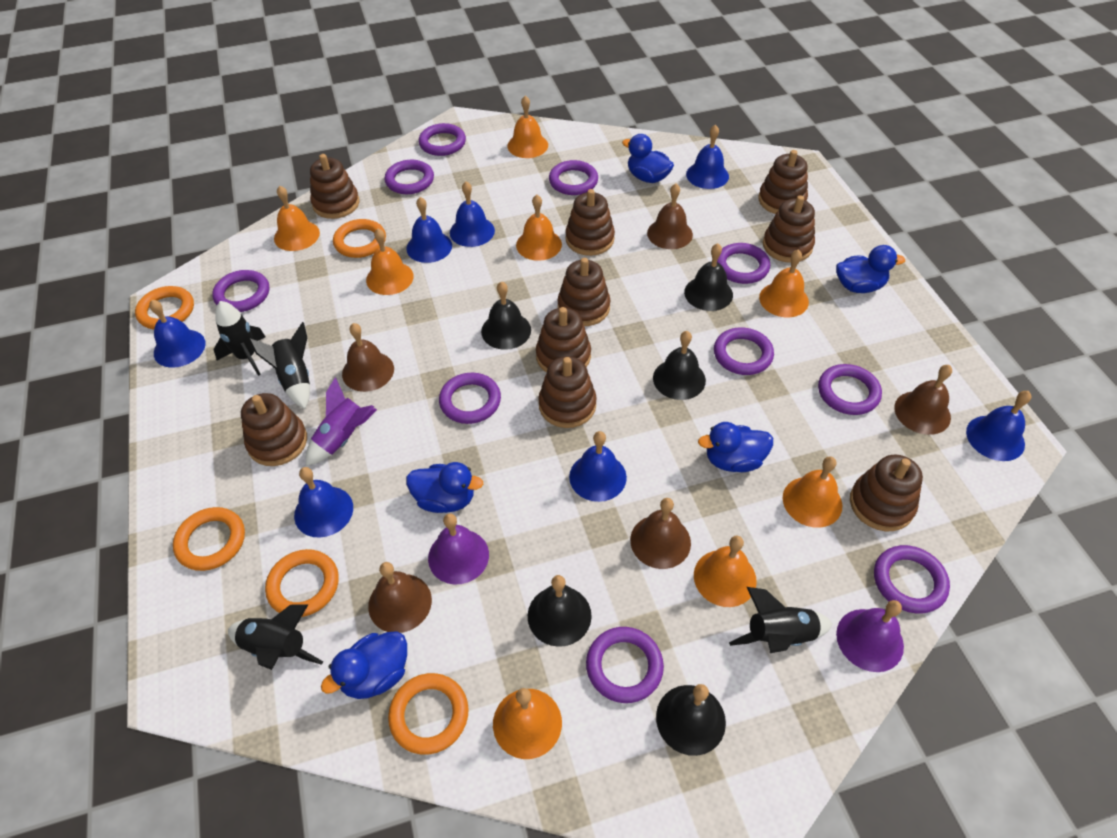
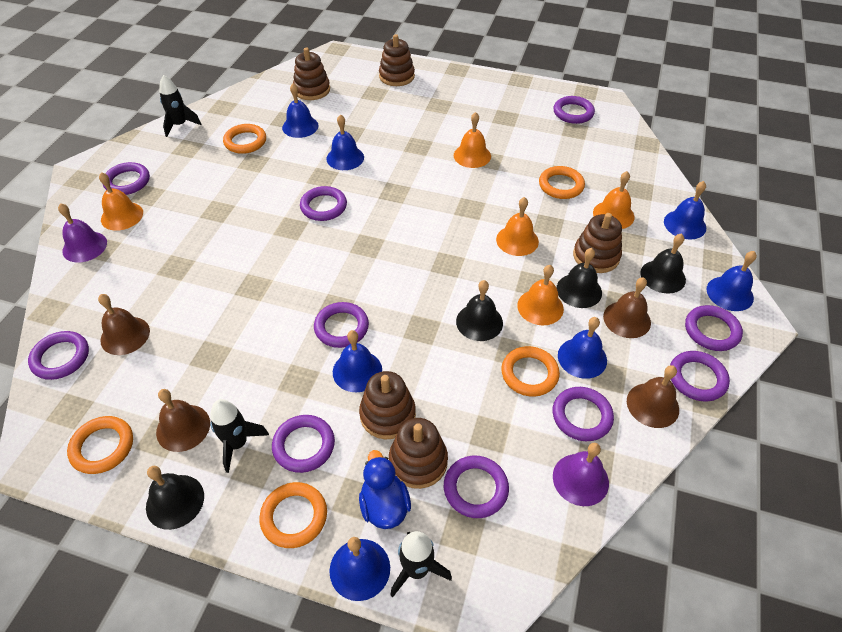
black bell: [481,281,531,350] [528,575,592,647] [653,331,706,400] [656,684,726,756] [684,243,733,311] = 5 -> [146,466,204,530] [456,280,503,341] [557,248,602,308] [640,233,686,294] = 4
black rocket: [214,301,266,376] [228,605,323,670] [249,322,310,409] [729,587,833,653] = 4 -> [159,75,202,137] [210,399,269,473] [391,531,452,598] = 3
blue duck: [321,631,407,699] [406,462,483,513] [622,134,674,183] [698,422,773,472] [836,245,905,293] = 5 -> [359,450,411,529] = 1
brown bell: [342,323,394,392] [368,562,432,633] [630,498,691,569] [647,184,693,249] [894,365,952,435] = 5 -> [98,294,150,355] [156,389,210,452] [603,277,651,338] [627,365,679,428] = 4
brown stacking toy: [241,393,307,466] [310,154,359,219] [536,307,591,373] [538,356,597,428] [558,258,610,326] [565,189,615,256] [758,150,808,214] [763,195,815,263] [850,455,923,531] = 9 -> [293,48,330,100] [359,371,416,439] [379,34,415,86] [389,418,448,489] [573,213,622,273] = 5
orange bell: [274,186,320,251] [366,229,414,295] [493,688,562,759] [507,95,548,158] [516,195,562,261] [694,536,757,607] [759,250,809,317] [783,456,842,528] = 8 -> [99,172,143,231] [454,112,491,168] [496,197,539,256] [517,265,564,325] [593,171,634,229] = 5
purple rocket: [306,377,377,466] = 1 -> none = 0

